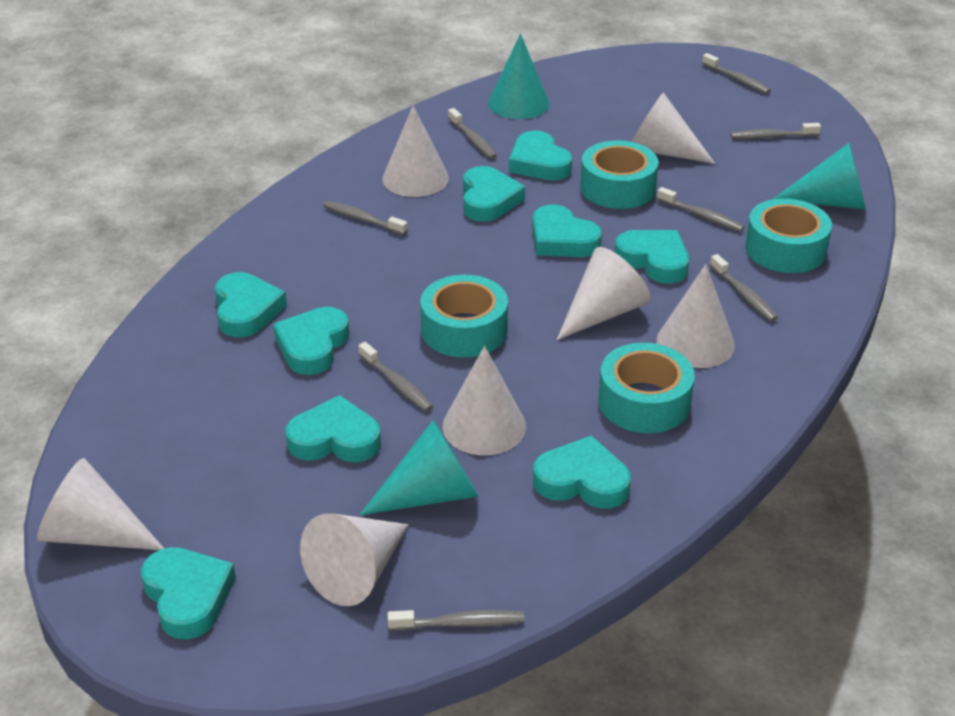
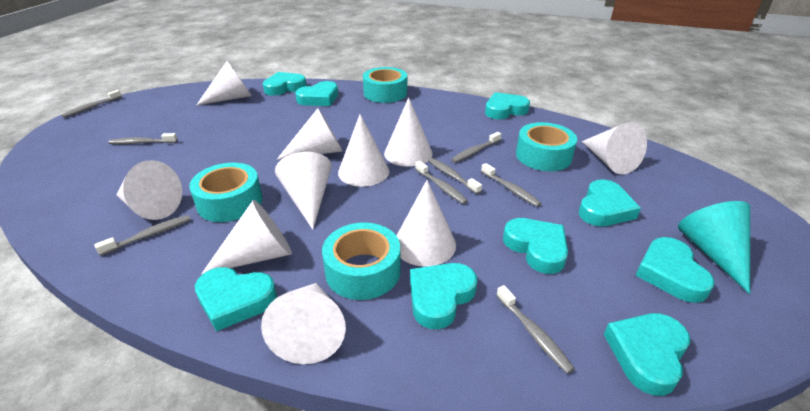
turquoise cone: [360,420,479,515] [488,34,550,119] [773,143,866,210] = 3 -> [678,201,750,294] = 1
white cone: [37,458,164,550] [300,513,409,606] [382,105,449,197] [443,346,526,455] [557,247,651,340] [632,92,715,164] [657,264,735,368] = 7 -> [116,160,182,220] [197,61,252,105] [201,200,292,275] [261,283,346,364] [275,152,332,230] [277,108,343,160] [338,114,389,187] [384,97,433,167] [396,180,456,267] [582,122,647,174] = 10

